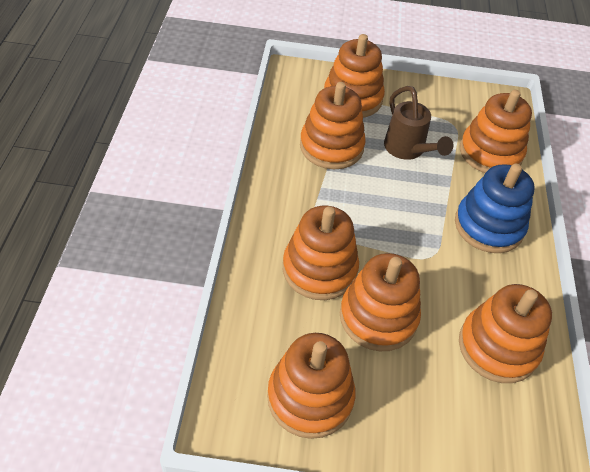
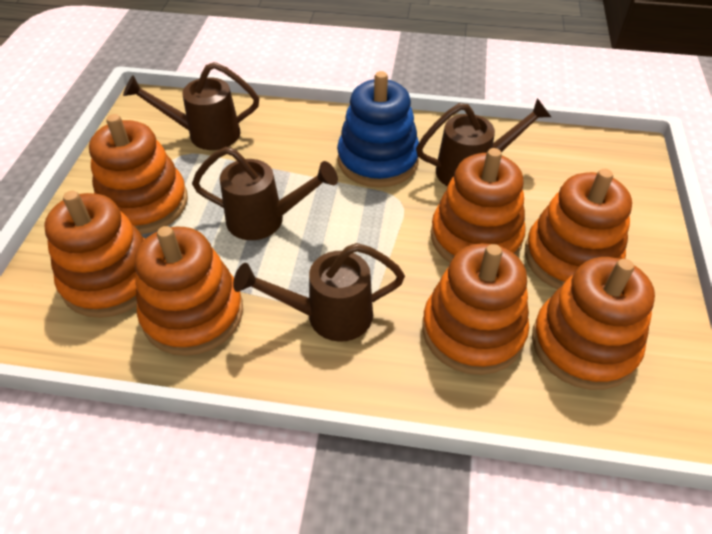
brown watering can: [384,86,453,160] = 1 -> [123,62,259,150] [192,147,338,240] [233,243,405,342] [416,98,551,187] = 4

